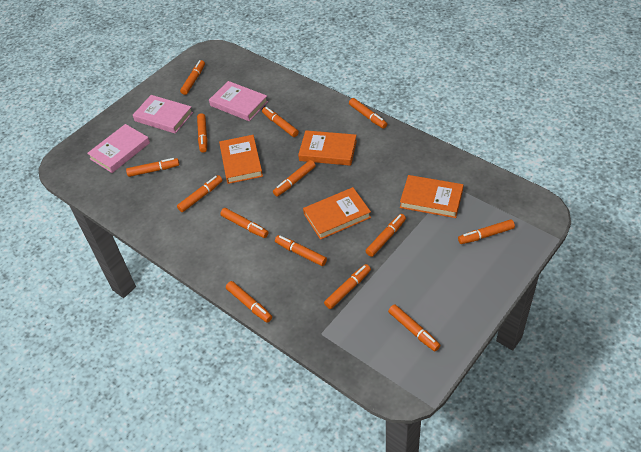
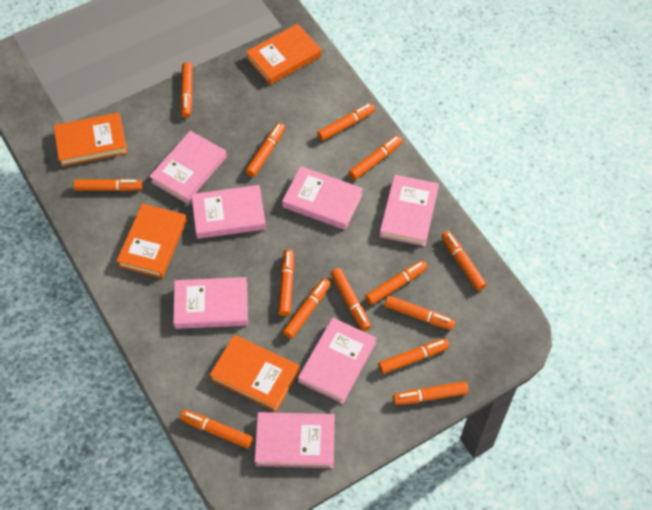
pink book: [87,124,150,173] [133,95,193,134] [209,81,268,121] = 3 -> [149,131,227,203] [173,277,248,329] [191,185,266,239] [255,412,335,468] [282,166,363,230] [298,318,376,404] [379,175,439,246] = 7

